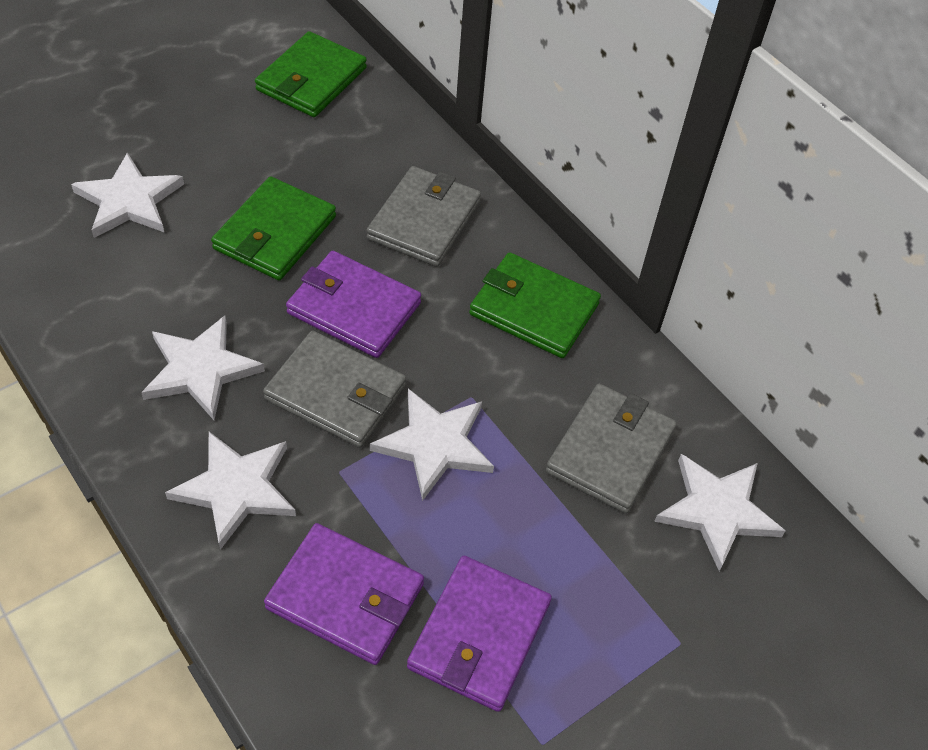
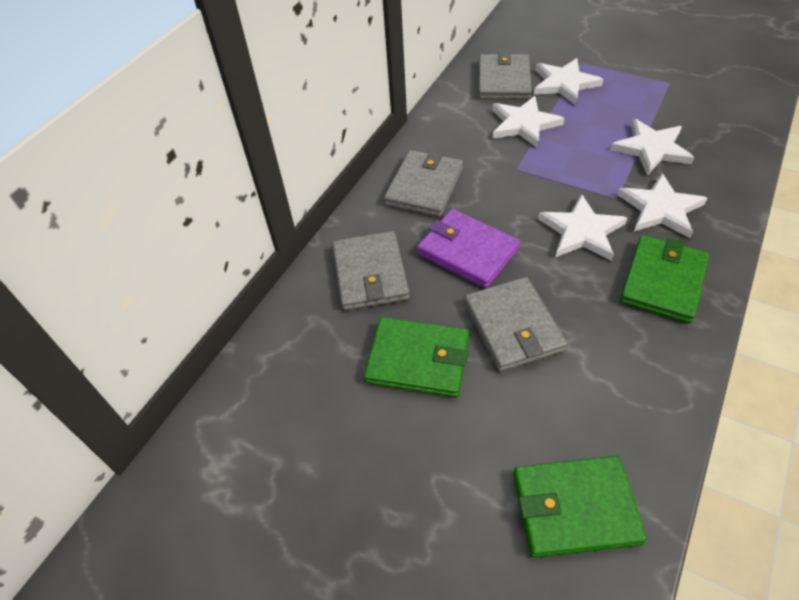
grey wallet: [263,331,406,448] [366,166,481,267] [546,384,677,514] = 3 -> [332,231,410,311] [384,150,463,217] [464,277,567,372] [478,51,532,100] = 4
purple wallet: [264,523,424,665] [286,251,421,358] [407,556,552,712] = 3 -> [417,209,520,289] = 1

